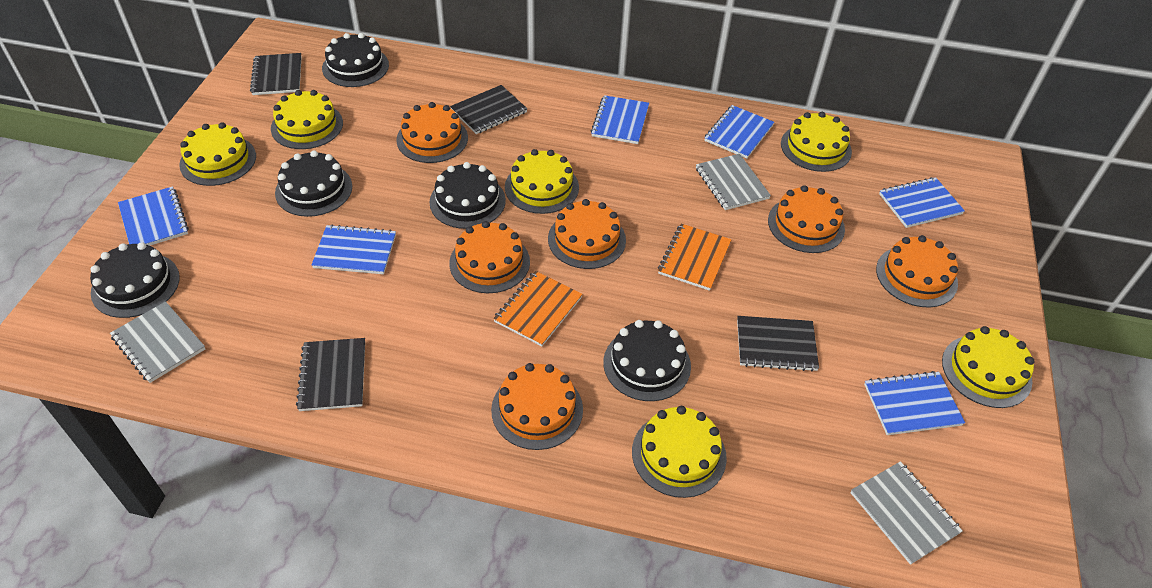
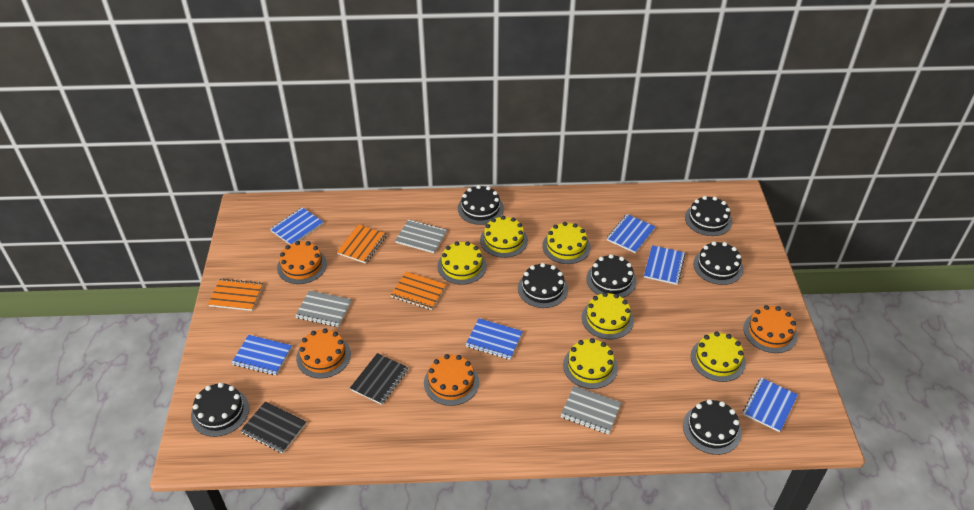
black cake: [90,242,180,318] [275,150,352,217] [322,33,389,87] [429,162,506,229] [603,320,691,401] = 5 -> [191,383,249,437] [458,185,504,225] [518,263,568,308] [586,254,637,298] [683,399,742,455] [685,196,732,236] [693,241,743,285] = 7
black notebook: [250,53,302,95] [296,338,365,411] [450,85,527,134] [737,316,819,372] = 4 -> [240,401,306,453] [350,353,409,405] = 2
orange cake: [396,102,468,163] [449,221,530,293] [491,363,583,450] [548,199,626,269] [768,185,845,253] [876,235,958,307] = 6 -> [277,241,327,284] [296,328,351,379] [424,354,479,406] [743,305,798,353] = 4
orange notebook: [493,271,583,346] [658,224,732,291] = 2 -> [208,278,263,311] [337,224,387,264] [391,272,446,310] = 3

